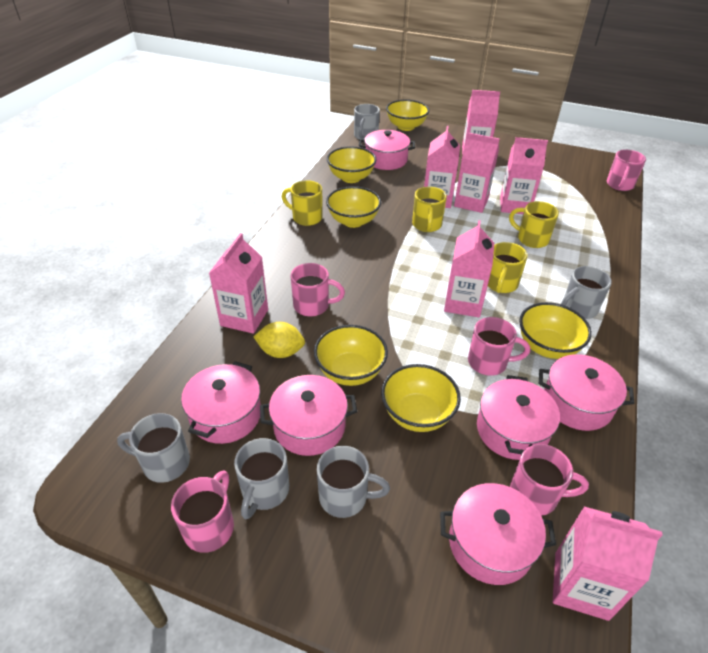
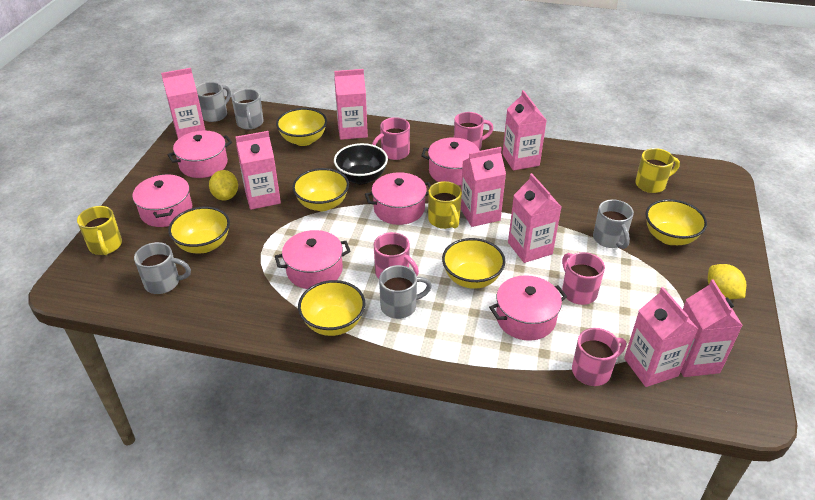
black bowl: none = 0 -> [334,143,388,184] = 1
pink carton: [209,233,268,334] [424,126,460,208] [444,220,494,317] [454,133,500,213] [462,90,500,155] [500,137,548,214] [553,507,662,621] = 7 -> [161,68,206,139] [236,131,281,210] [334,69,368,140] [461,147,506,227] [502,90,547,170] [508,173,561,263] [624,287,698,387] [681,279,743,377] = 8
yellow lemon: [253,322,305,358] = 1 -> [209,170,238,201] [708,264,746,299] = 2
yellow mug: [282,180,323,226] [412,187,447,232] [488,242,528,293] [509,201,559,248] = 4 -> [77,206,122,255] [428,181,462,229] [635,148,680,193] = 3

